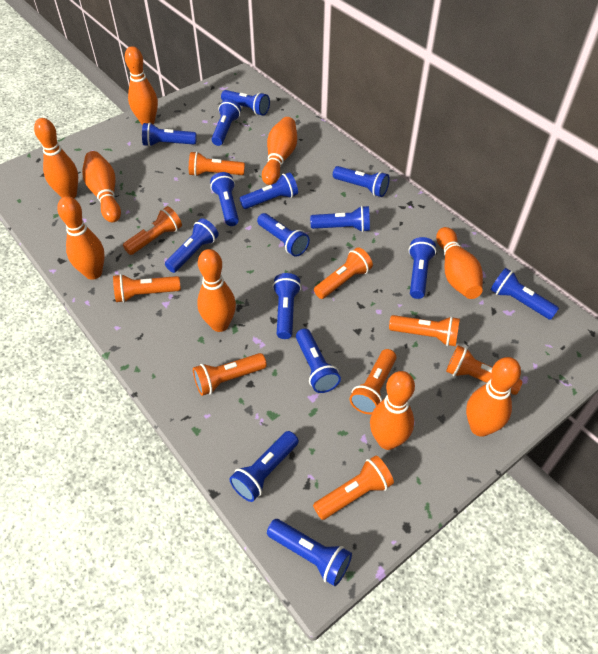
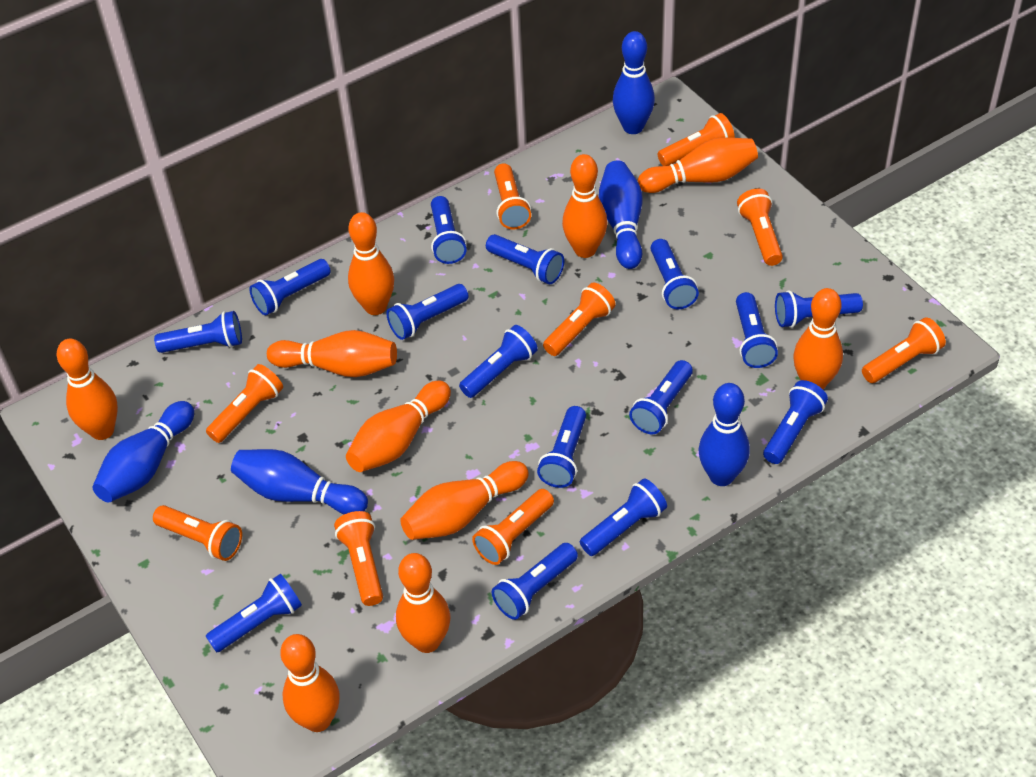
blue bowling pin: none = 0 -> [92,401,194,502] [231,449,368,514] [599,161,643,269] [613,31,655,134] [698,383,750,486] = 5
orange bowling pin: [34,118,78,198] [57,196,105,280] [82,151,121,222] [125,46,158,125] [197,249,236,332] [262,117,297,185] [370,371,415,450] [436,227,483,299] [466,357,521,437] = 9 -> [57,339,118,440] [267,330,397,377] [280,634,340,732] [346,381,451,472] [348,212,394,315] [396,553,450,653] [400,461,529,540] [562,154,608,258] [638,137,758,193] [793,288,843,389] = 10

